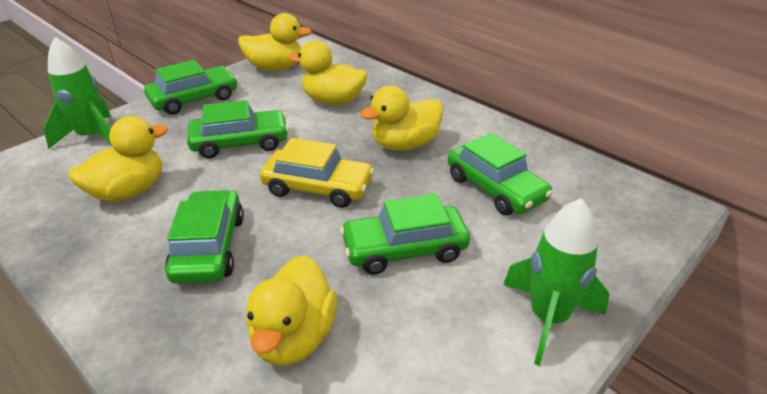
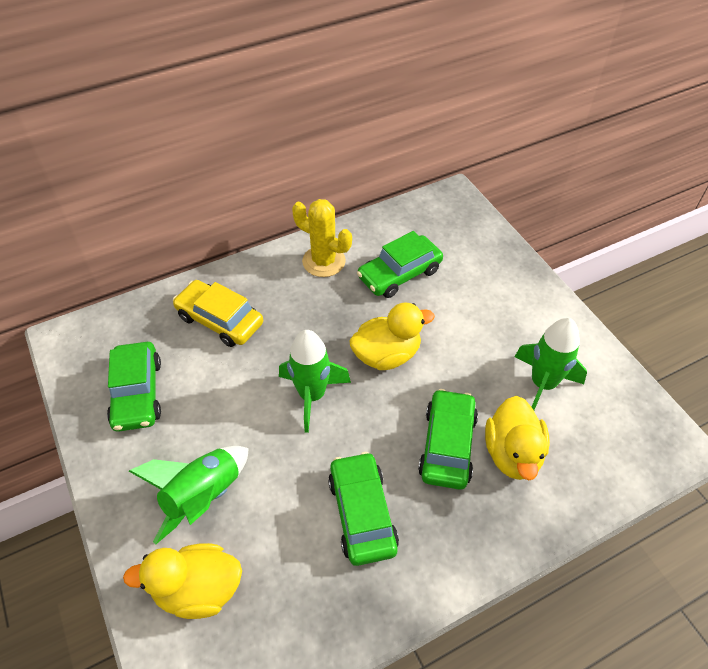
green car: [144,60,238,115] [165,189,244,284] [187,100,289,159] [340,194,470,275] [448,133,553,215] = 5 -> [107,342,161,432] [328,452,399,566] [357,231,443,298] [418,389,478,490] = 4
green rocket: [43,37,111,149] [503,198,609,366] = 2 -> [129,446,249,545] [279,330,351,433] [514,318,587,410] = 3
yellow cactus: none = 0 -> [292,199,352,277] = 1
yellow duck: [68,116,168,202] [238,13,312,71] [246,255,337,366] [289,40,368,105] [360,86,443,151] = 5 -> [123,543,242,619] [349,302,435,370] [485,396,550,480] = 3

